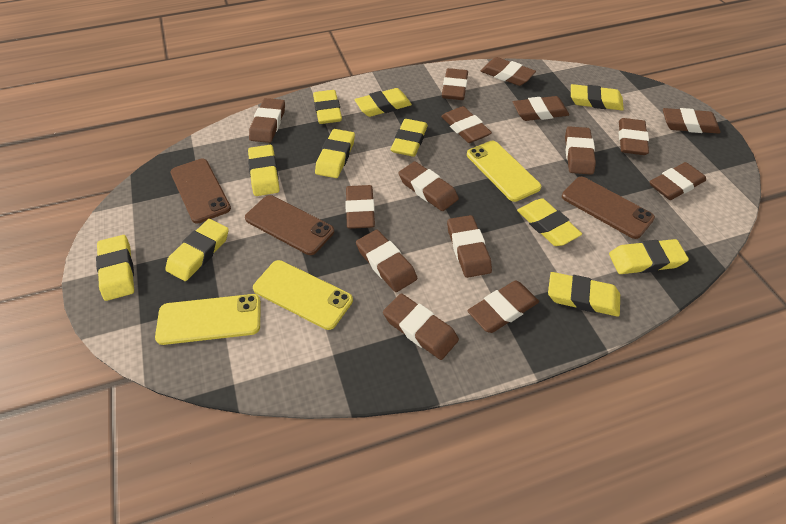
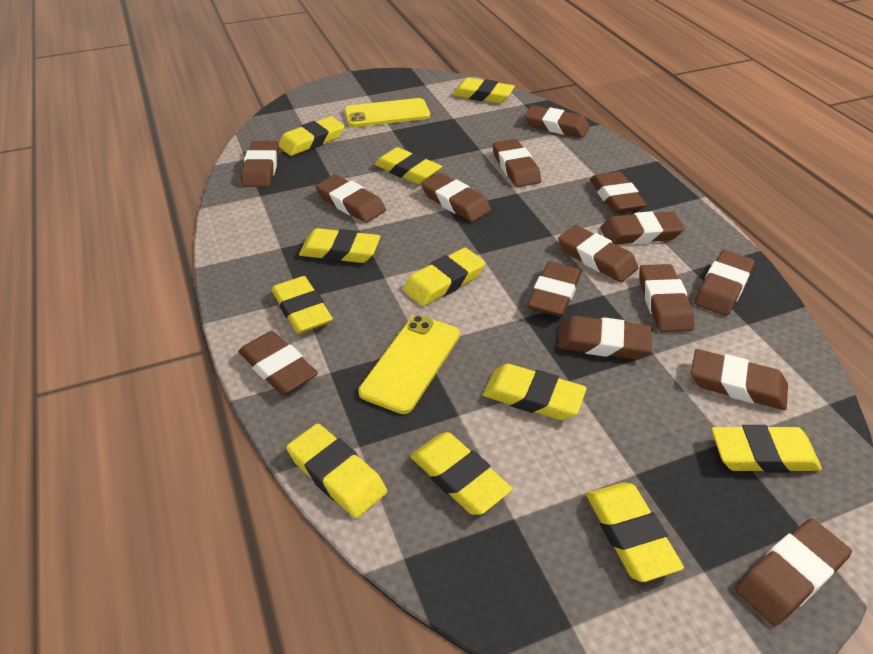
brown phone: [170,159,231,224] [245,195,334,255] [562,177,655,239] = 3 -> none = 0
yellow phone: [155,294,261,345] [253,260,353,330] [467,141,541,202] = 3 -> [344,98,430,127] [358,315,460,414] = 2

